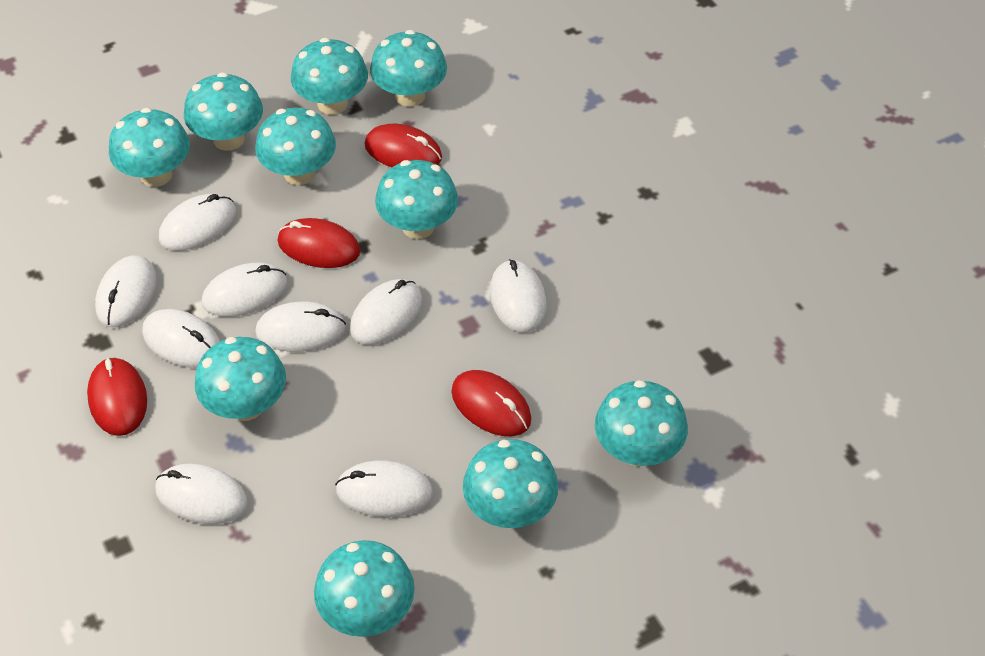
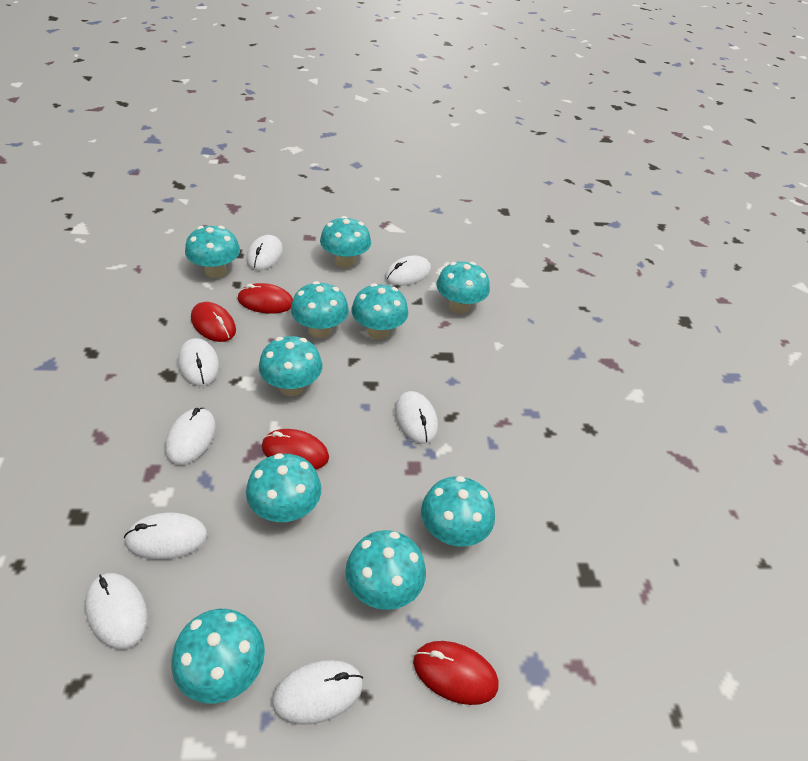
white mouse: [95,255,157,327] [142,309,220,368] [155,463,248,524] [159,194,236,250] [202,263,287,317] [255,302,346,352] [335,460,433,517] [350,279,422,345] [490,259,547,332] = 9 -> [85,573,148,650] [124,513,208,560] [165,408,216,465] [178,338,219,386] [246,235,283,271] [272,660,363,725] [385,255,431,286] [395,391,438,444] = 8

